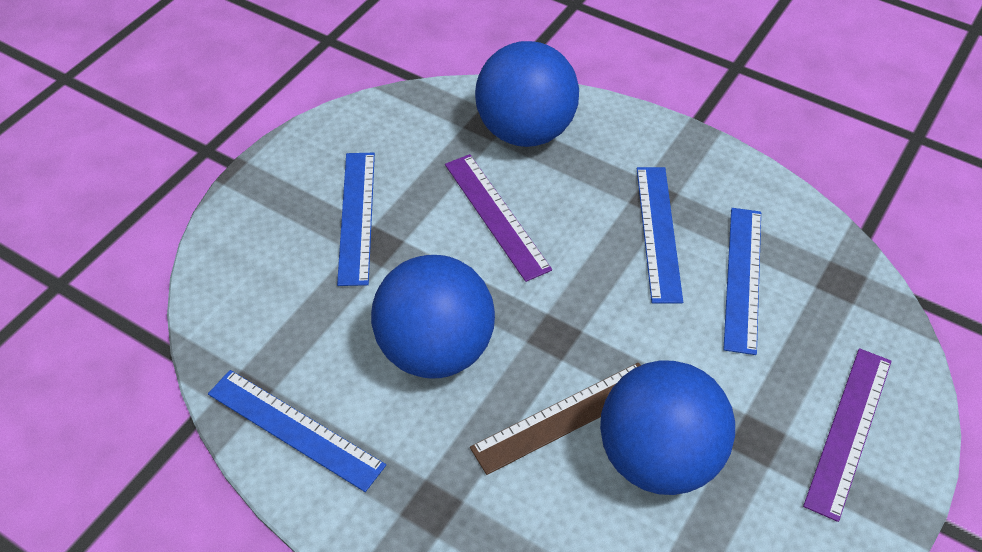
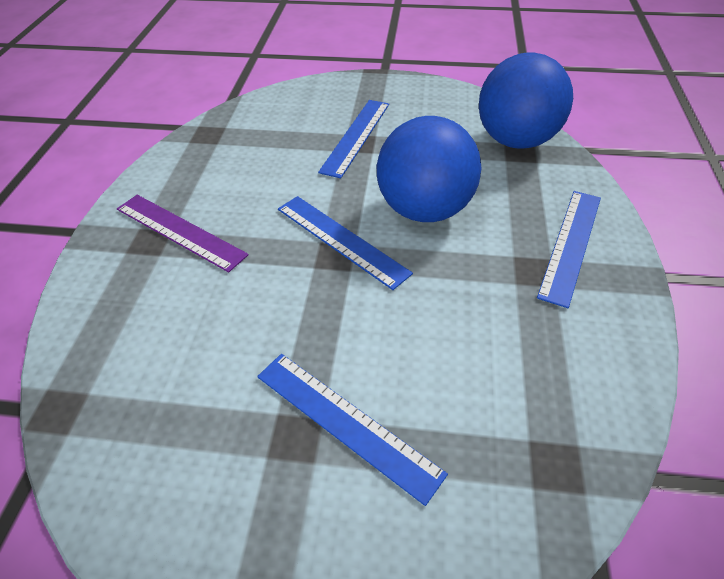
blue ball: [371,255,495,379] [475,41,579,147] [600,361,735,495] = 3 -> [377,116,482,222] [479,52,573,148] = 2
brown ruler: [470,363,641,475] = 1 -> none = 0
purple ruler: [445,154,552,282] [803,348,891,522] = 2 -> [117,195,249,272] = 1

